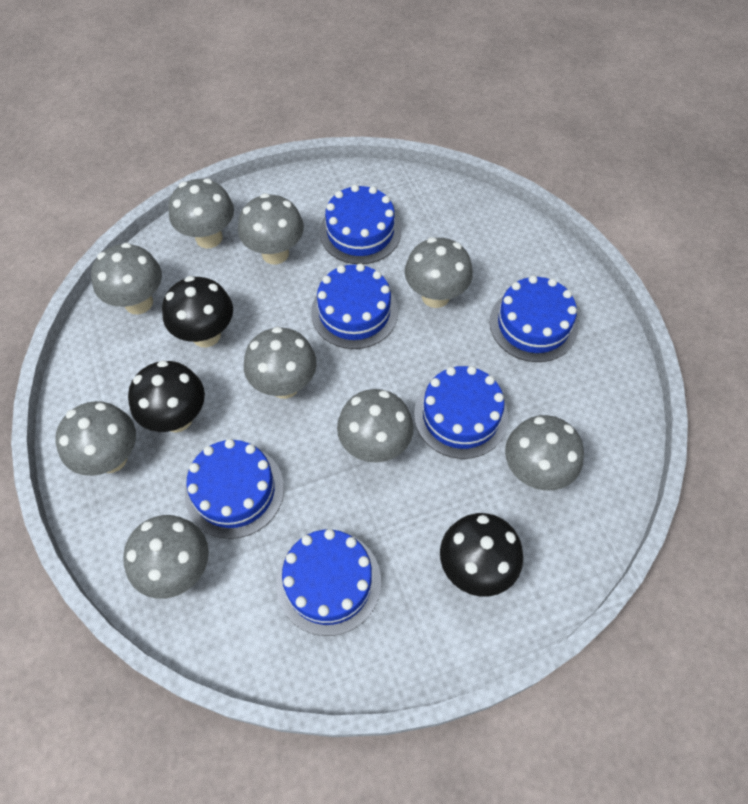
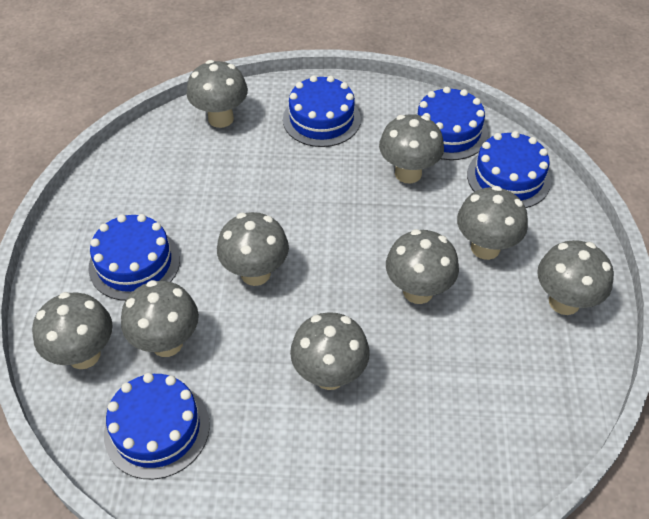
black mushroom: [128,360,205,432] [162,276,233,347] [440,513,523,597] = 3 -> none = 0
blue cake: [185,439,284,539] [276,529,381,636] [311,263,398,349] [320,184,401,264] [414,366,508,459] [490,275,578,362] = 6 -> [89,214,180,301] [104,373,210,480] [283,75,361,147] [415,87,488,160] [467,131,551,208] = 5

